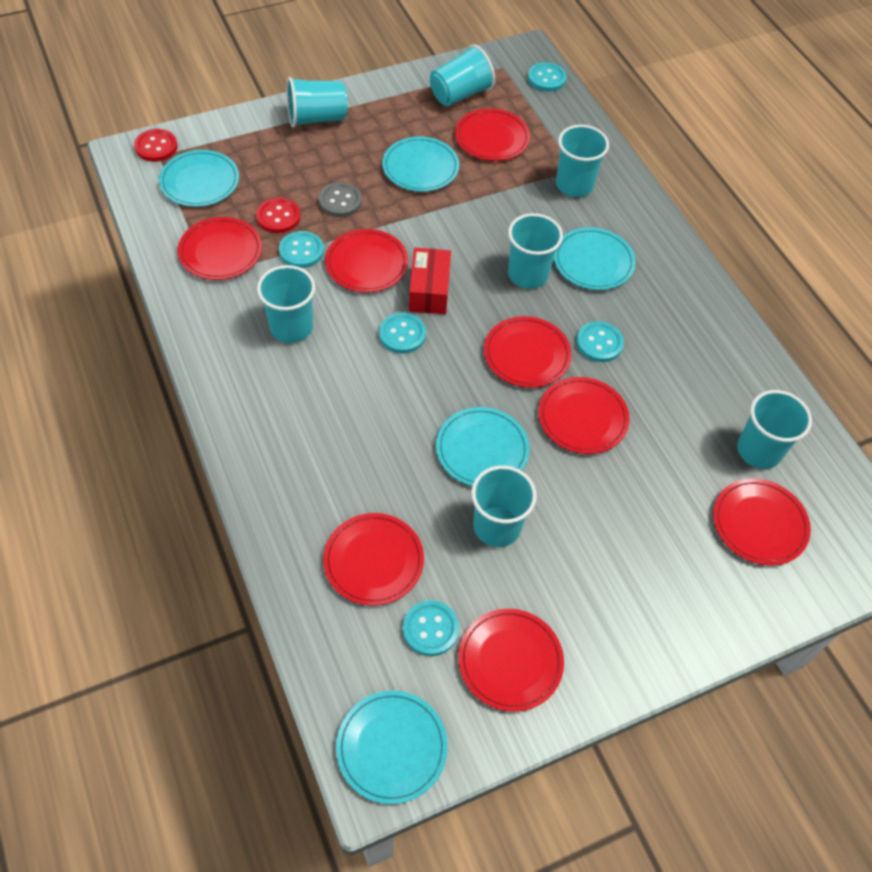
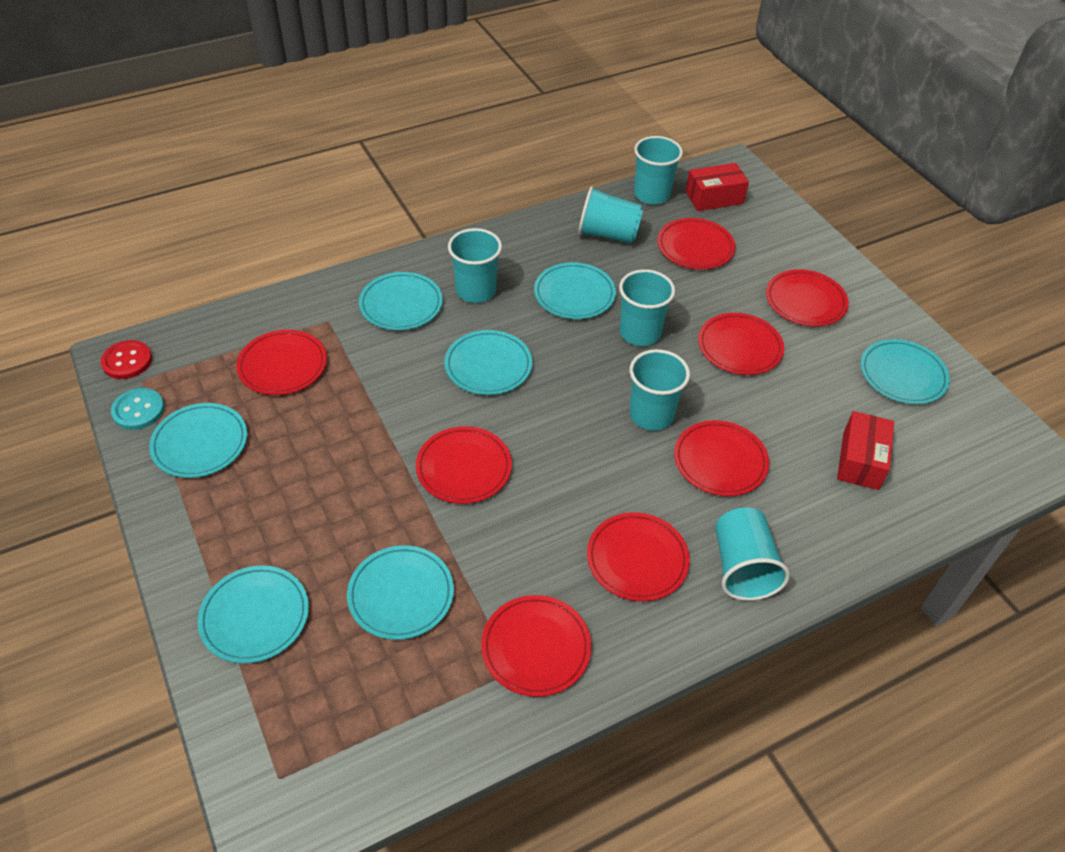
grey button: [319,182,362,217] = 1 -> none = 0
red box: [409,248,451,314] = 1 -> [686,163,749,211] [837,411,894,490] = 2
red button: [134,129,178,162] [256,197,300,233] = 2 -> [101,340,152,379] = 1
turquoise button: [279,231,324,268] [379,313,426,354] [403,600,459,656] [528,62,567,92] [576,321,624,362] = 5 -> [111,388,164,430] = 1
turquoise cup: [257,265,315,343] [287,77,348,128] [430,44,495,106] [471,465,537,547] [508,213,563,289] [556,125,609,197] [737,390,812,469] = 7 -> [448,228,502,303] [578,186,644,243] [619,269,675,346] [629,349,690,431] [634,136,683,205] [715,507,790,601] = 6
turquoise plate: [159,150,239,207] [336,691,448,804] [382,136,459,192] [436,407,529,486] [554,227,636,290] = 5 -> [149,403,247,478] [198,565,309,664] [347,545,454,640] [359,272,443,330] [444,330,532,395] [534,262,616,319] [860,339,950,404] = 7

